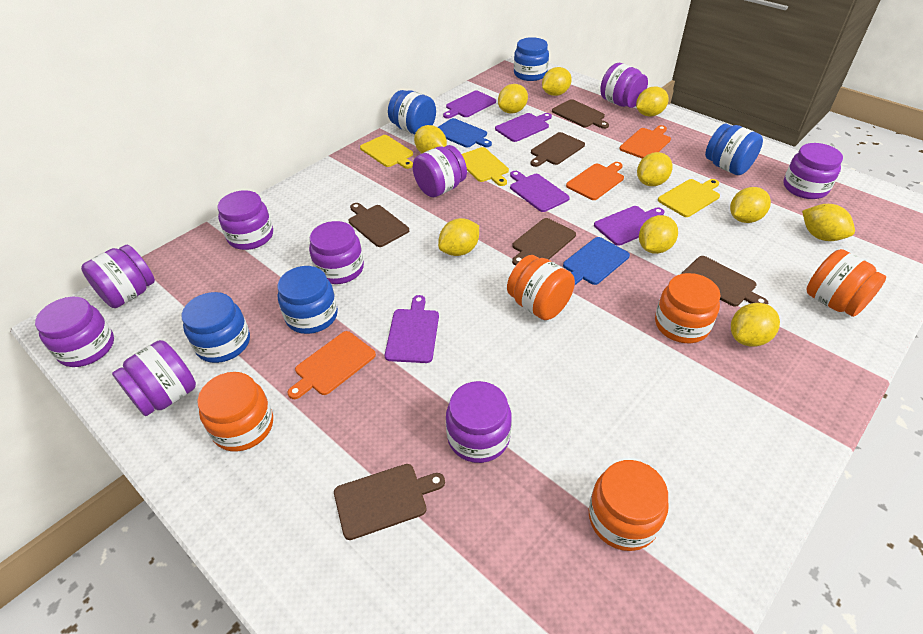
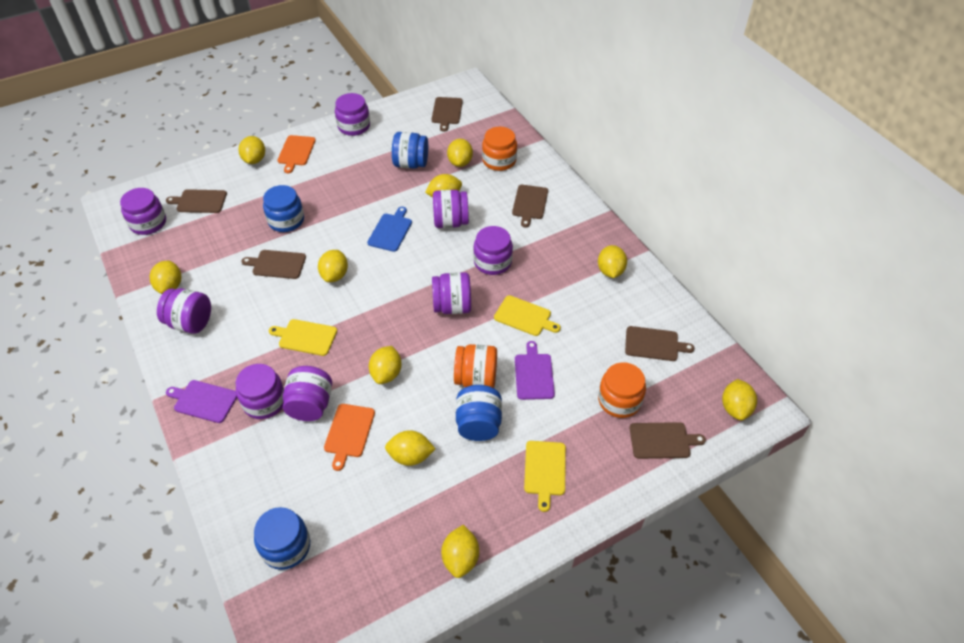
blue cutting board: [438,118,492,147] [563,237,630,285] = 2 -> [367,207,412,252] = 1
blue jar: [182,292,250,363] [277,266,338,334] [388,90,436,134] [514,37,549,81] [705,124,763,175] = 5 -> [254,507,310,570] [263,185,304,232] [392,132,428,169] [456,385,502,441] = 4
orange cutting board: [288,331,376,399] [566,162,624,200] [619,125,671,159] = 3 -> [278,135,316,173] [324,404,375,471] = 2
orange jar: [197,372,273,451] [507,255,575,320] [588,460,669,551] [655,273,721,343] [806,249,886,317] = 5 -> [454,344,497,388] [482,127,517,171] [598,362,646,418] = 3
purple cutting board: [385,295,439,363] [443,90,496,119] [495,113,552,142] [510,171,570,212] [594,206,664,246] = 5 -> [166,380,237,423] [515,341,555,400] = 2
purple jar: [35,297,114,367] [81,245,155,308] [112,340,196,416] [217,190,273,250] [309,221,364,284] [413,145,467,197] [446,381,512,463] [600,63,648,108] [783,143,843,199] = 9 -> [120,188,166,235] [157,288,211,334] [235,364,284,419] [283,366,332,421] [335,93,370,136] [432,272,471,314] [433,190,469,228] [473,226,513,275] = 8

